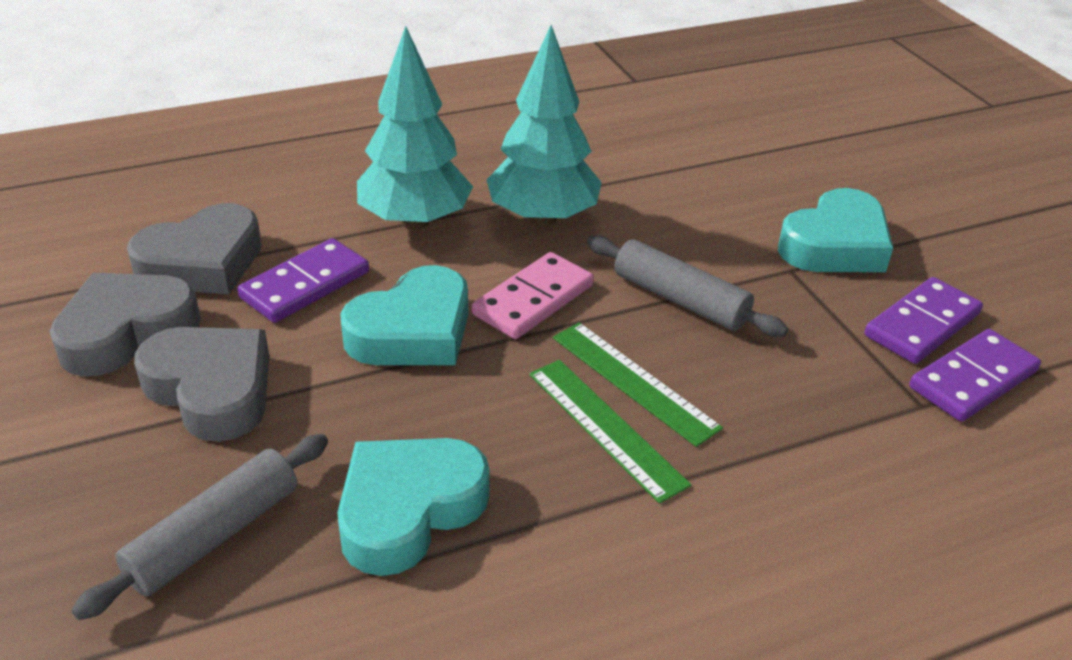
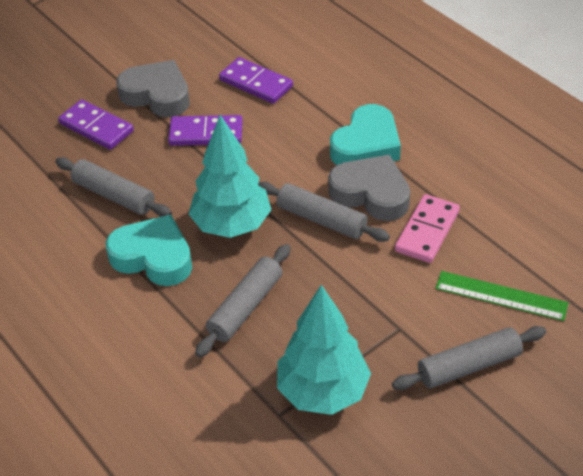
green ruler: [529,360,691,504] [553,322,723,447] = 2 -> [435,271,569,321] = 1
grey heart: [50,273,201,376] [127,203,262,294] [134,327,269,442] = 3 -> [116,60,190,117] [328,155,410,221] = 2
grey rolling pin: [71,434,328,620] [587,235,788,337] = 2 -> [55,157,172,217] [195,244,291,357] [258,182,390,242] [392,326,546,390] = 4
turquoise heart: [337,438,490,576] [340,265,468,365] [778,188,893,272] = 3 -> [106,215,192,286] [330,104,401,165] = 2

